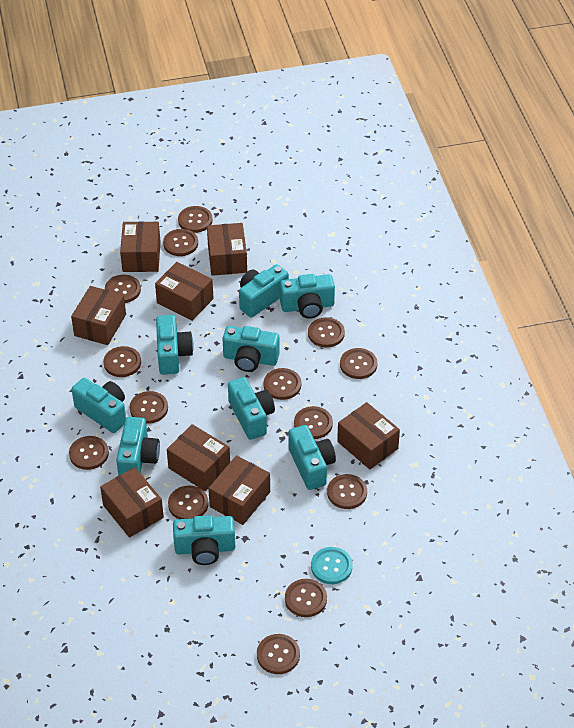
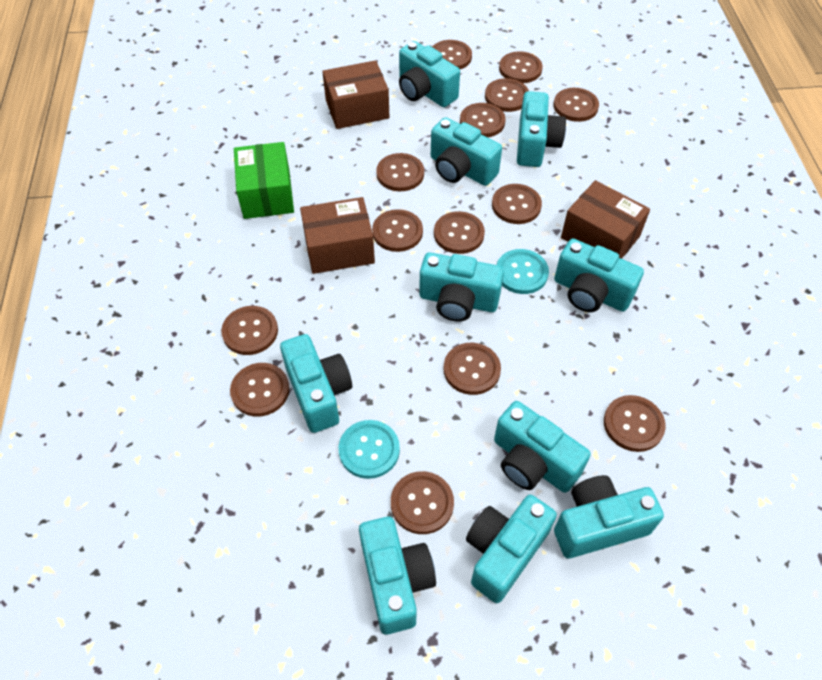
brown box: [71,286,126,345] [100,467,164,538] [120,221,161,272] [155,262,214,321] [167,424,230,491] [207,223,247,276] [208,455,270,525] [337,402,400,469] = 8 -> [300,197,375,274] [322,60,389,129] [561,180,650,259] = 3
green box: none = 0 -> [234,142,294,219] = 1
turquoise button: [311,547,353,584] = 1 -> [339,420,400,479] [497,249,549,294] = 2
turquoise camera: [72,378,126,433] [116,417,160,476] [156,315,194,375] [173,515,235,565] [222,326,280,372] [228,377,275,440] [239,264,289,317] [280,274,335,318] [289,425,336,490] = 9 -> [280,334,352,433] [359,517,436,635] [399,41,460,107] [419,253,504,322] [431,117,502,186] [466,495,557,603] [494,401,591,493] [517,91,566,167] [554,239,644,312] [554,475,664,558] = 10

